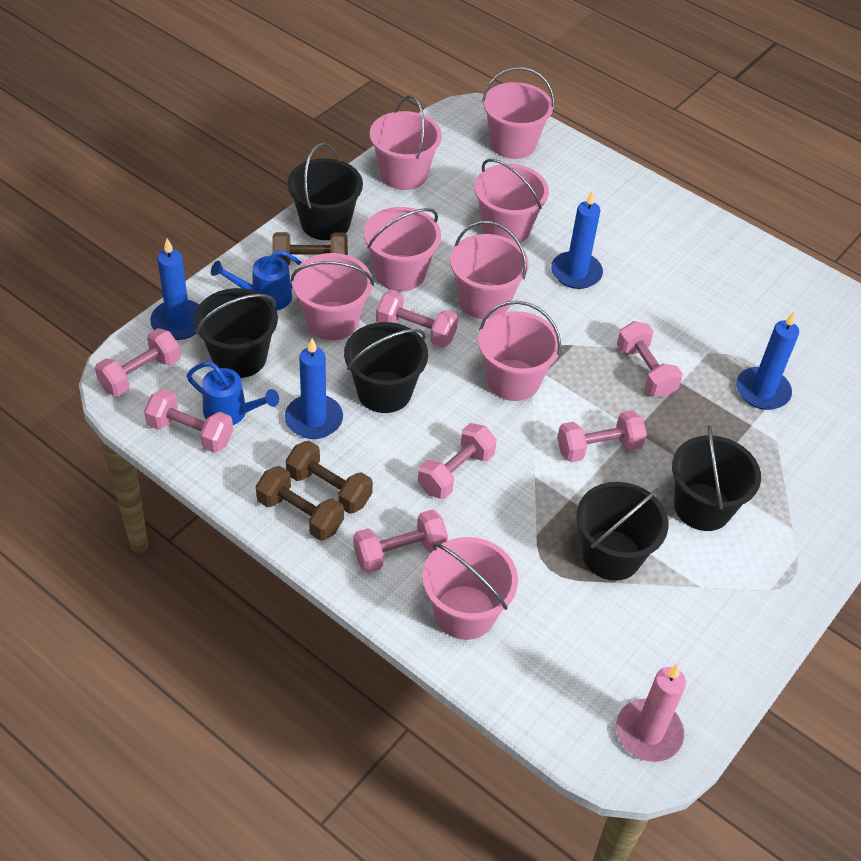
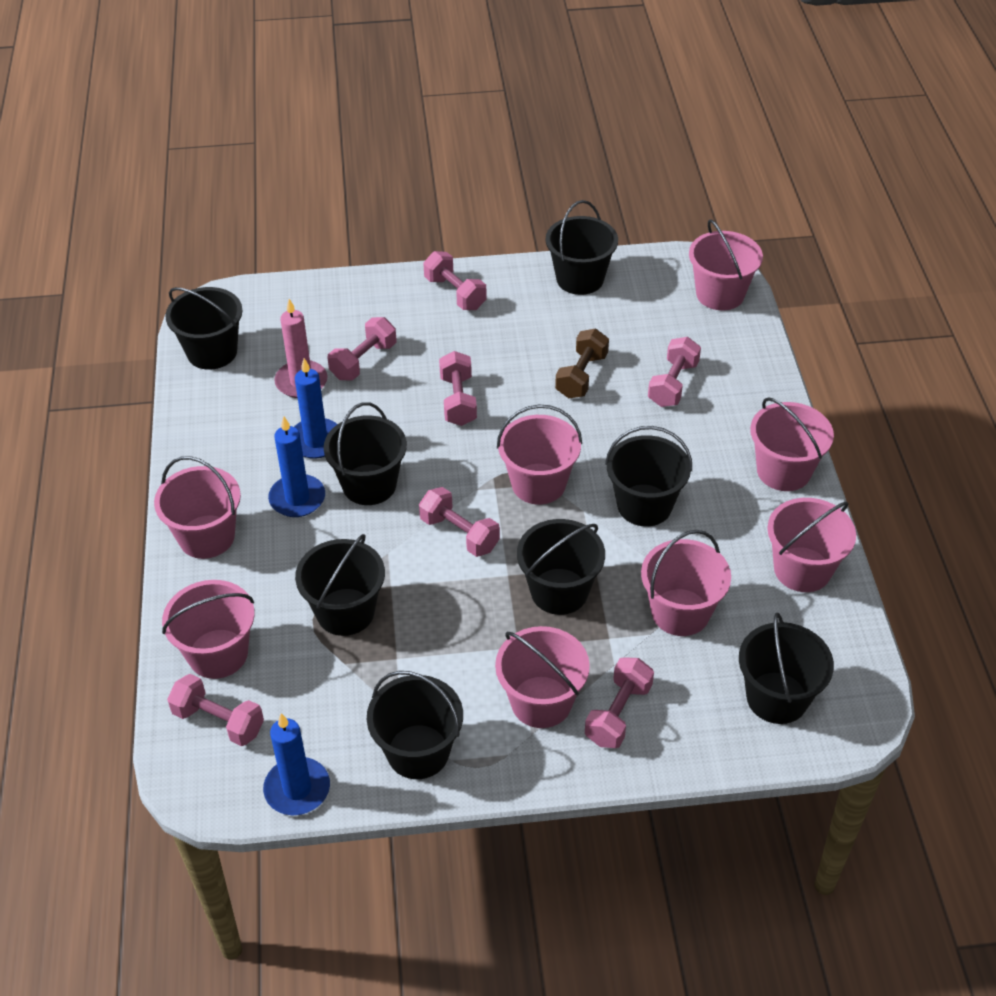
black bucket: [194,288,278,378] [287,143,363,240] [344,322,428,413] [577,482,669,581] [672,425,761,531] = 5 -> [165,287,242,370] [295,534,385,636] [324,402,407,505] [367,671,463,779] [517,519,605,615] [546,200,618,295] [605,426,692,526] [739,613,834,724] = 8
blue candle: [150,239,199,340] [285,338,343,439] [551,190,603,289] [736,311,799,410] = 4 -> [263,713,330,815] [268,416,325,517] [294,358,338,459] = 3
blue watering can: [187,362,279,425] [211,250,302,310] = 2 -> none = 0
brown dumbbell: [256,466,344,541] [272,232,348,266] [286,441,373,514] = 3 -> [555,329,609,398] = 1

